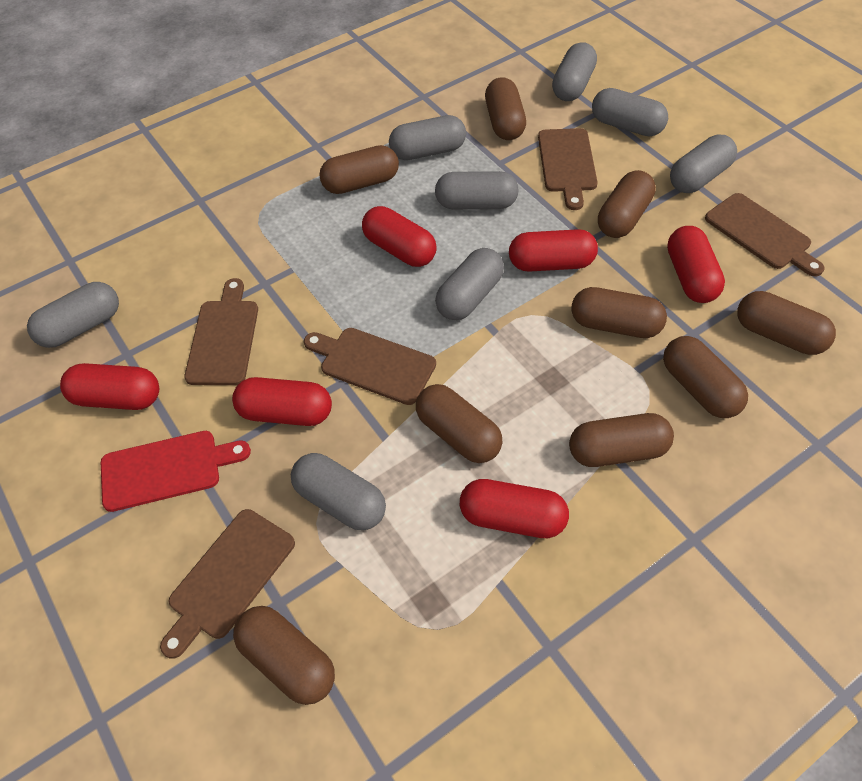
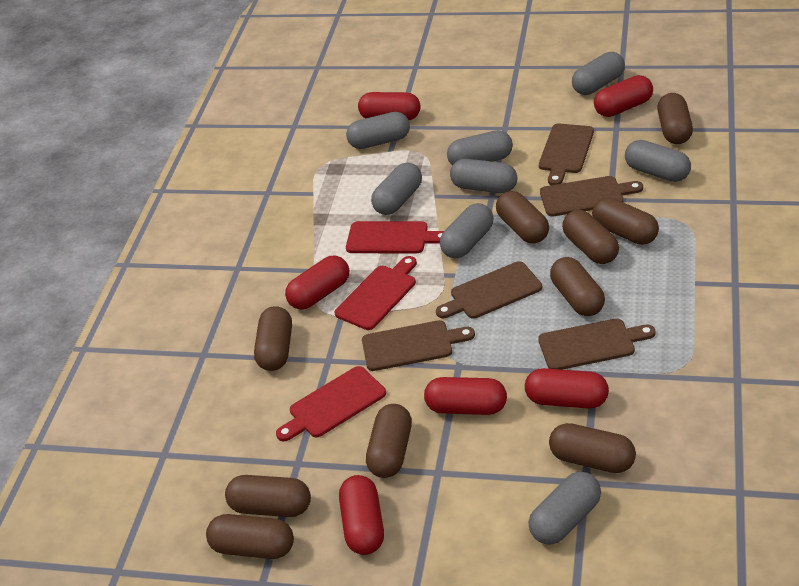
brown capsule: [233,606,335,705] [319,145,399,194] [416,384,502,463] [485,77,526,140] [569,413,674,467] [571,287,667,338] [598,170,656,238] [663,336,748,418] [737,291,836,355] = 9 -> [206,514,294,559] [225,475,311,517] [254,306,292,371] [366,404,412,478] [496,191,549,243] [549,423,636,473] [550,257,605,316] [562,210,619,264] [592,197,659,245] [657,93,693,144] = 10
red cutting board: [101,431,251,512] = 1 -> [276,366,386,442] [334,256,417,330] [346,221,444,254] = 3

